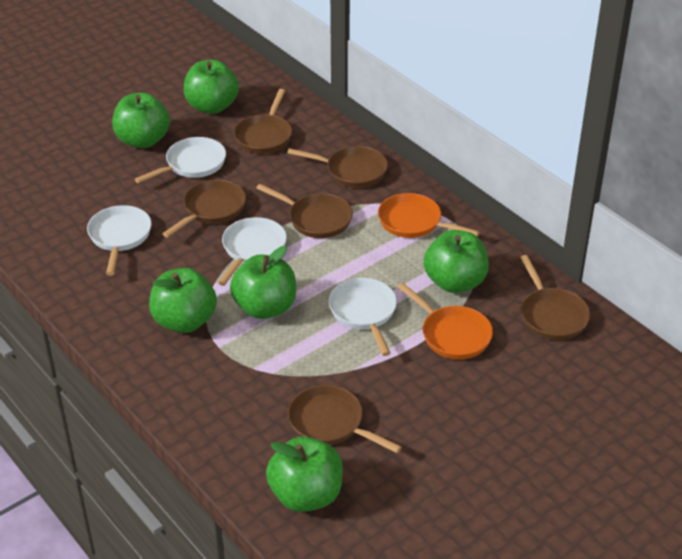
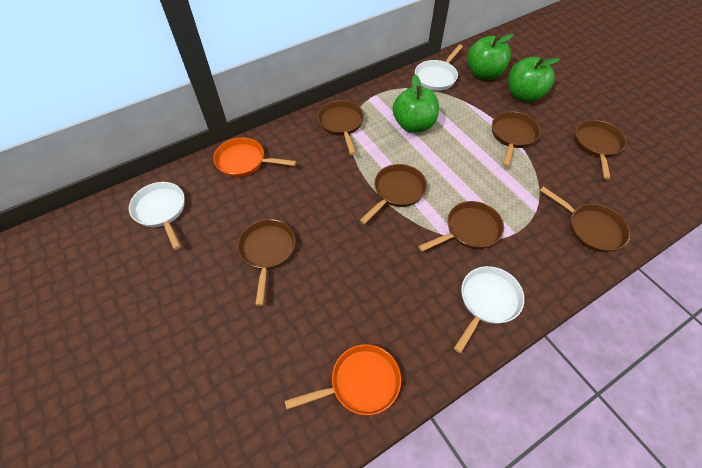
brown pan: [162,180,246,238] [234,89,292,154] [256,184,353,238] [287,146,388,188] [288,385,402,453] [520,255,590,340] = 6 -> [238,219,295,306] [317,100,364,155] [360,164,427,224] [418,201,504,252] [492,111,541,167] [540,186,630,252] [575,120,626,179] = 7
green apple: [112,92,170,148] [149,268,217,333] [184,59,239,114] [230,246,296,319] [266,436,343,512] [423,230,489,293] = 6 -> [393,75,439,133] [467,34,514,80] [508,57,560,102] = 3
white pan: [87,205,151,275] [135,137,226,183] [218,217,287,286] [329,278,397,356] = 4 -> [129,182,185,250] [415,44,463,91] [454,266,525,353] = 3

